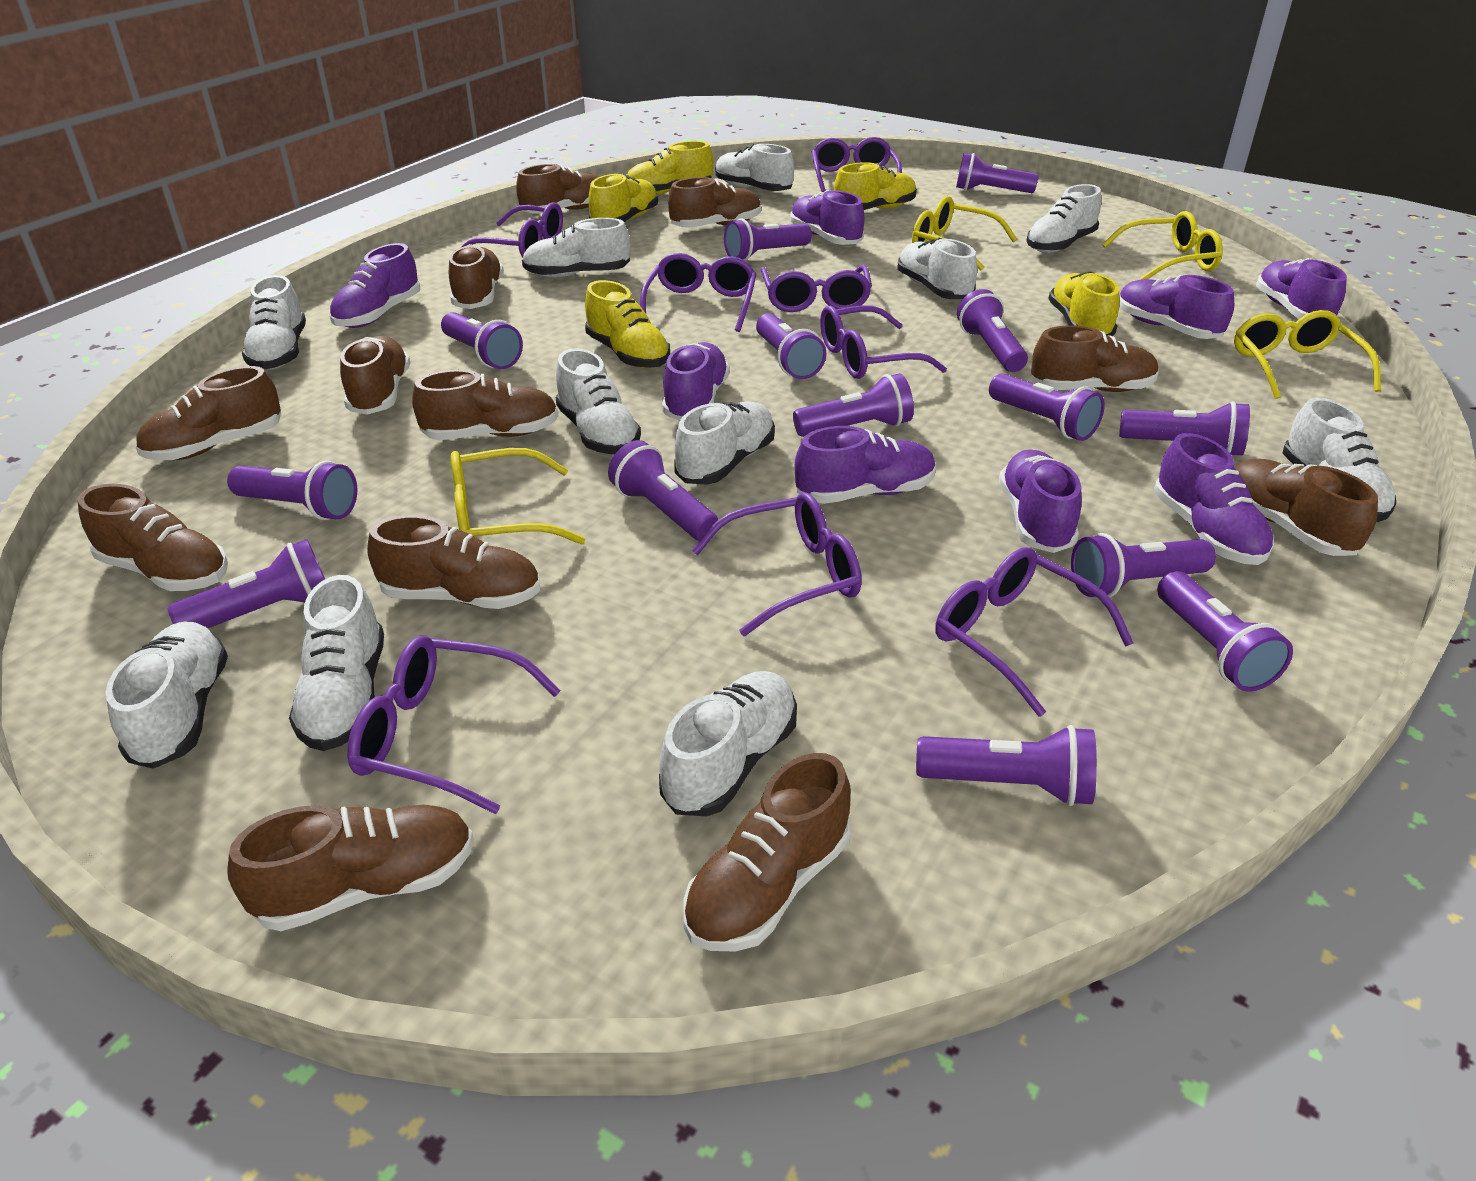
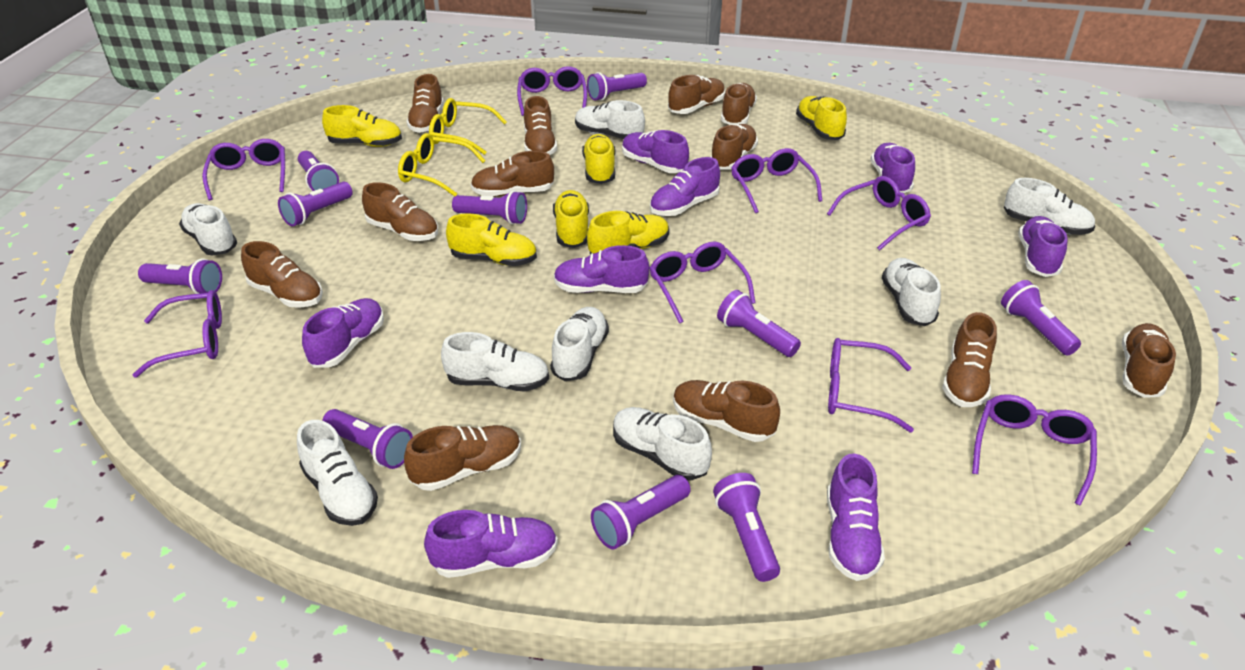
purple flashlight: [168,539,325,628] [227,461,357,520] [441,312,523,369] [608,440,718,541] [724,218,812,261] [756,313,826,379] [793,373,914,437] [916,725,1097,806] [956,153,1039,193] [957,289,1028,372] [989,373,1105,441] [1071,533,1216,598] [1119,401,1250,455] [1157,571,1293,692] = 14 -> [138,258,222,294] [278,182,353,227] [298,151,339,191] [322,409,413,469] [452,191,527,224] [587,72,647,101] [591,475,691,550] [713,473,780,582] [717,290,801,357] [1001,280,1081,356] = 10
white shoe: [106,621,228,769] [242,275,306,370] [289,575,384,751] [522,218,630,278] [556,348,641,454] [659,671,797,816] [674,401,775,484] [716,144,794,191] [897,238,977,299] [1026,184,1101,253] [1283,398,1396,522] = 11 -> [179,203,237,255] [297,420,378,526] [441,332,549,392] [550,307,609,381] [575,100,645,139] [613,407,712,481] [882,258,941,326] [1004,178,1095,235] = 8
yellow glasses: [451,448,585,544] [912,196,1017,271] [1102,211,1223,279] [1234,310,1381,399] = 4 -> [398,133,486,196] [429,98,507,155] = 2
yellow shoe: [585,280,670,369] [588,173,658,222] [626,141,713,195] [834,162,917,210] [1048,272,1119,336] = 5 -> [322,105,402,147] [446,213,537,266] [553,190,589,248] [582,134,615,184] [587,211,669,255] [796,96,847,140] = 6

